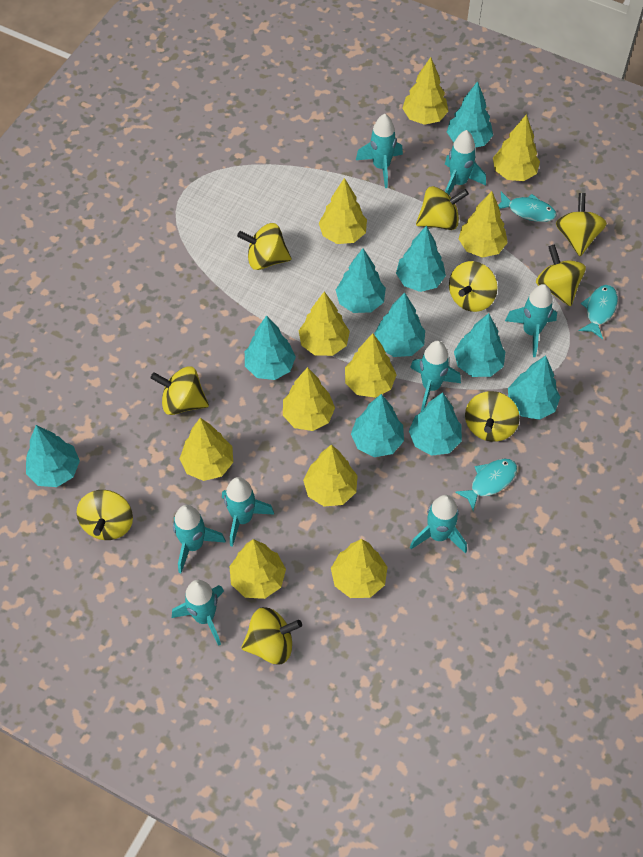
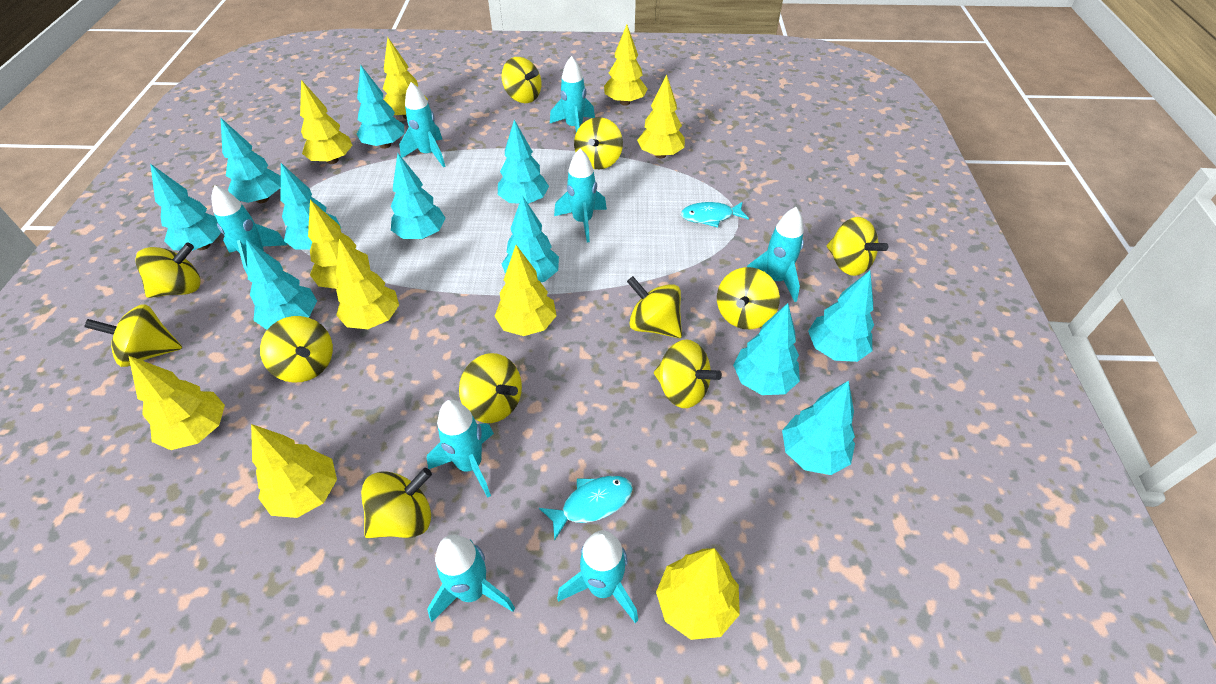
turquoise fish: [455,459,517,511] [498,192,556,222] [579,285,618,339] = 3 -> [539,476,633,541] [681,202,749,227] = 2
turquoise tree: [26,425,80,487] [245,315,296,380] [336,248,386,313] [351,394,404,457] [374,292,425,357] [396,225,446,292] [409,392,462,456] [447,81,493,148] [454,313,505,377] [508,356,560,420] = 10 -> [150,164,221,251] [221,118,281,203] [246,239,317,330] [281,163,341,250] [356,66,404,149] [391,153,446,239] [498,120,549,204] [502,195,559,282] [733,303,800,395] [782,381,855,475] [808,270,874,362] = 11
yellow spinning top: [77,490,133,540] [151,366,209,415] [237,223,292,270] [241,607,302,664] [416,186,469,230] [449,261,497,312] [465,391,520,442] [536,244,586,306] [556,193,607,256] = 9 -> [84,304,182,367] [135,242,200,298] [260,316,333,383] [361,468,432,538] [459,353,522,423] [502,57,542,103] [574,117,623,169] [627,276,682,338] [654,340,722,408] [717,267,780,329] [827,217,888,276] = 11
yellow tree: [179,418,233,481] [229,539,286,599] [283,367,335,431] [299,292,350,356] [303,445,358,507] [319,178,367,244] [331,539,387,598] [345,333,397,398] [402,57,448,125] [459,191,508,258] [493,114,540,181] = 11 -> [128,355,225,450] [251,424,337,518] [300,80,353,164] [308,200,370,289] [336,238,399,329] [383,37,428,119] [494,245,556,336] [604,25,648,106] [637,74,685,158] [656,548,740,640] = 10

